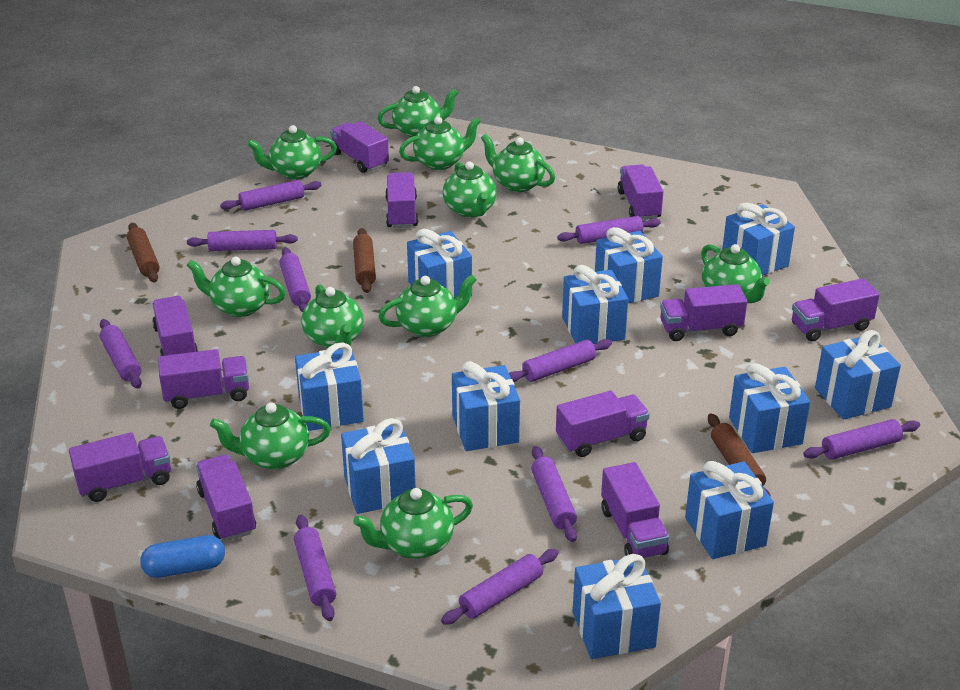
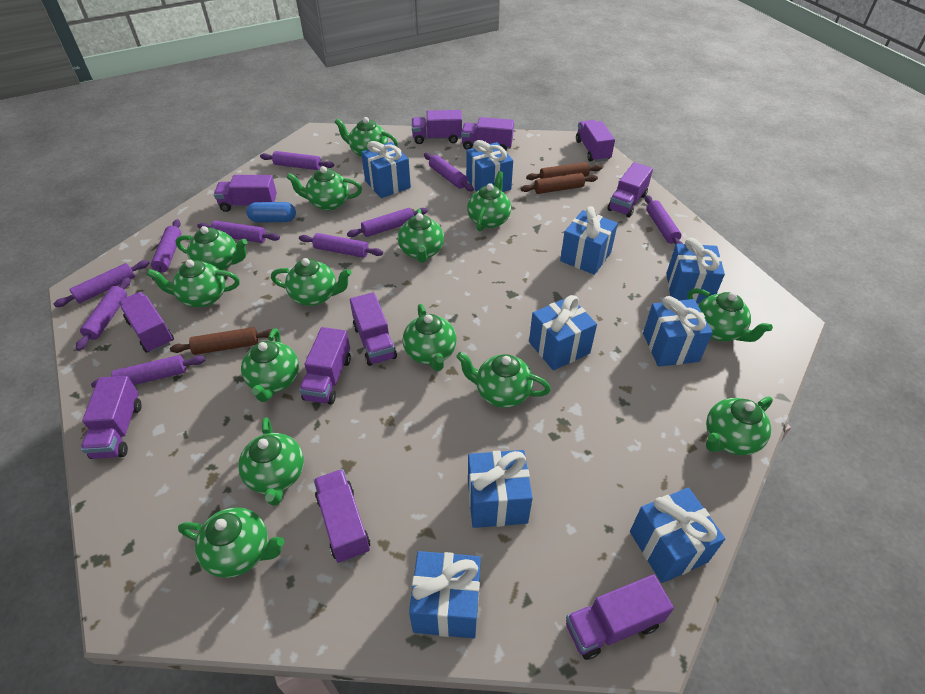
blue gift: [295,342,364,431] [341,418,416,514] [407,229,472,298] [452,361,520,451] [562,265,628,344] [573,554,661,659] [595,227,663,303] [685,461,774,559] [722,203,795,276] [729,363,810,453] [815,330,901,420] = 11 -> [361,141,411,198] [409,551,481,639] [466,140,513,192] [468,450,533,528] [529,295,597,370] [560,206,618,275] [630,488,725,583] [643,296,713,367] [666,238,725,303] = 9
green teapot: [187,257,286,317] [210,402,331,470] [247,125,337,179] [301,284,364,348] [353,488,473,559] [377,86,458,137] [378,274,477,337] [399,116,481,170] [443,161,497,217] [481,134,555,192] [701,244,770,303] = 11 -> [147,259,240,307] [175,226,248,270] [178,507,284,578] [238,417,304,506] [241,328,299,402] [271,258,351,306] [286,166,362,211] [335,117,398,157] [398,209,444,263] [403,304,457,371] [456,352,551,408] [467,171,511,232] [688,288,773,342] [706,396,773,455] = 14

